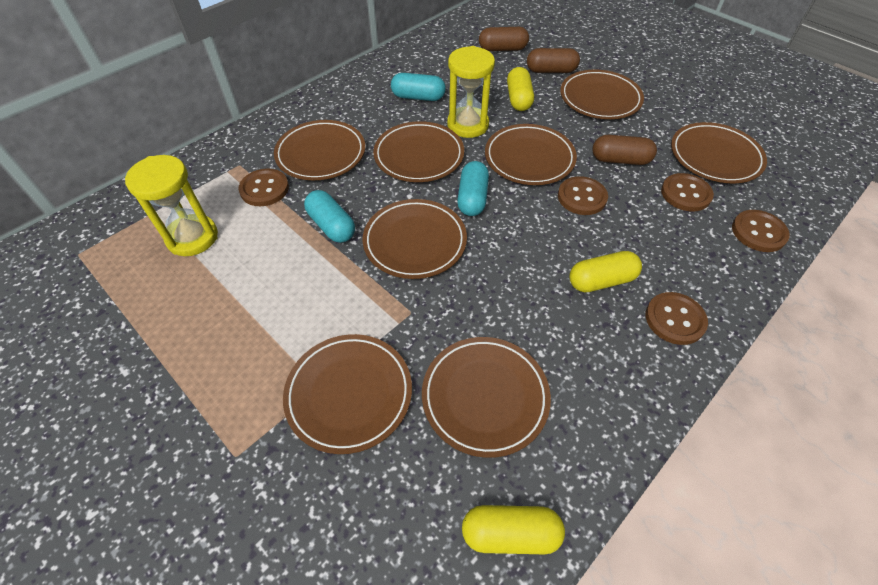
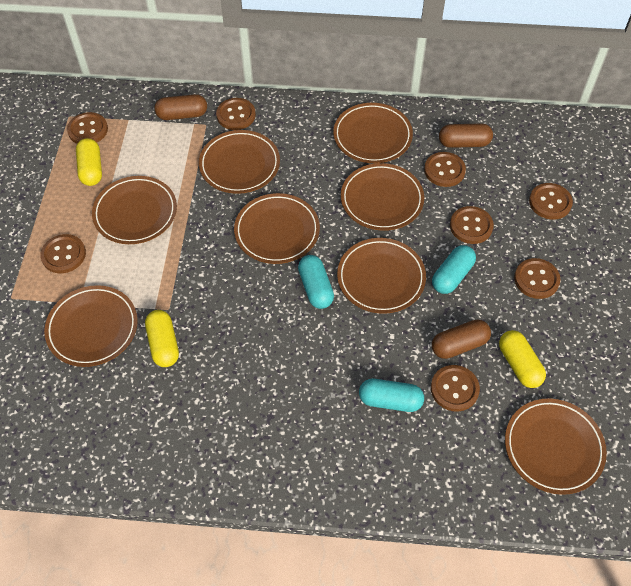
brown button: [238,169,289,206] [558,176,608,215] [646,292,708,345] [661,173,714,212] [732,210,790,252] = 5 -> [40,234,86,273] [67,112,108,144] [216,98,256,130] [424,152,466,187] [431,365,480,412] [450,206,494,244] [514,258,560,299] [529,183,573,220] = 8
yellow hourglass: [125,155,218,256] [447,46,495,138] = 2 -> none = 0

